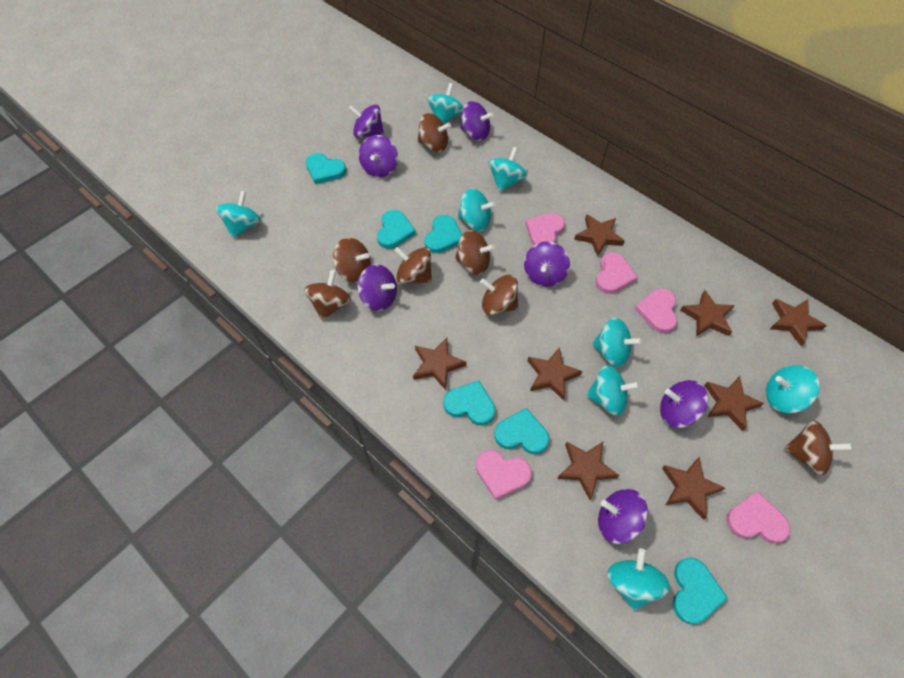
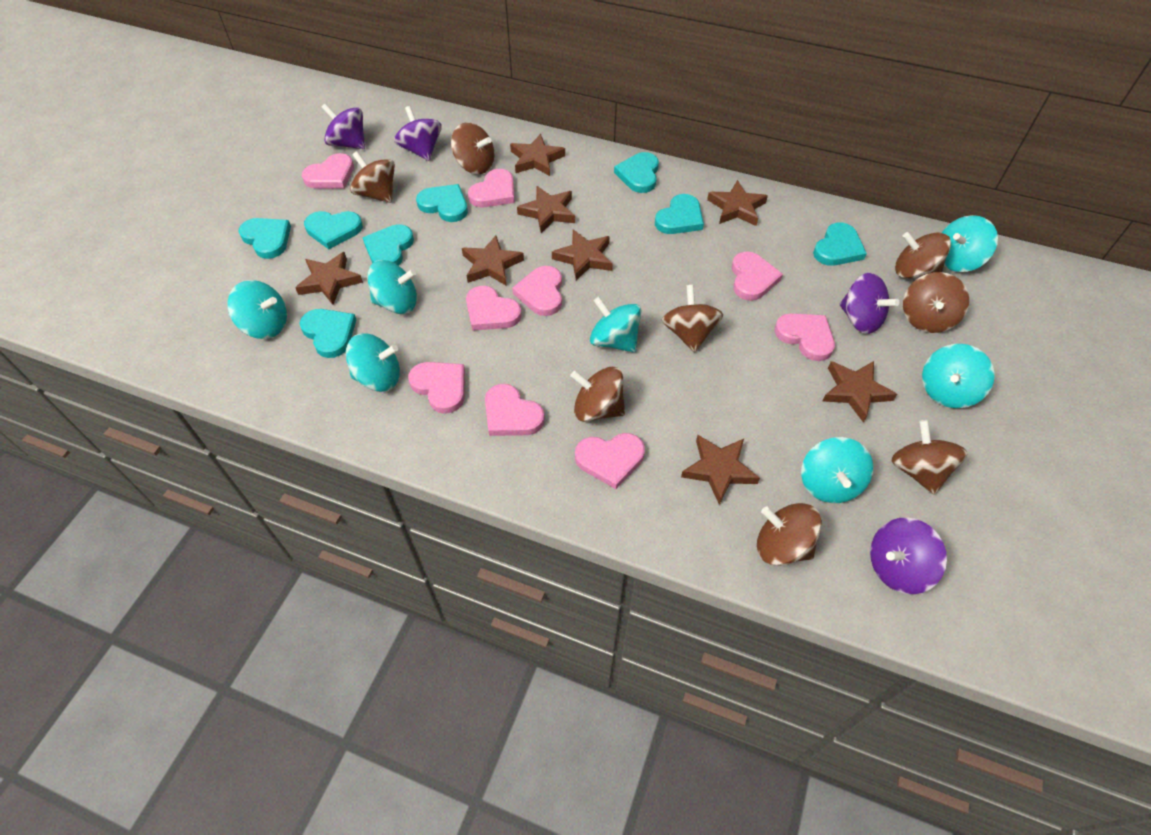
brown spinning top: [304,270,351,320] [333,237,371,283] [394,247,432,284] [417,113,451,152] [455,230,495,275] [480,275,518,315] [784,421,852,475] = 7 -> [350,151,395,203] [451,123,494,174] [570,367,625,422] [662,285,723,352] [757,503,822,566] [891,420,968,495] [895,232,951,279] [903,272,969,333] = 8
pink heart: [476,450,532,500] [525,213,565,246] [596,252,638,294] [635,288,677,333] [726,491,790,543] = 5 -> [302,153,354,189] [408,362,465,414] [466,286,522,331] [468,169,514,207] [485,384,545,436] [512,266,562,316] [575,433,645,489] [732,252,783,301] [774,313,835,361] = 9
purple spinning top: [349,104,384,138] [357,264,397,311] [359,135,398,177] [460,101,493,141] [524,241,570,287] [598,489,648,544] [660,380,708,428] = 7 -> [321,104,365,149] [394,106,442,161] [839,273,899,334] [870,518,947,594] = 4
turquoise heart: [306,153,346,184] [377,210,416,249] [424,215,462,253] [443,380,495,426] [494,408,549,454] [673,558,728,624] = 6 -> [239,218,291,259] [300,309,356,358] [304,211,363,249] [362,224,414,266] [416,184,468,222] [614,152,659,193] [655,194,704,234] [813,223,867,266] = 8
turquoise spinning top: [216,191,261,238] [427,83,464,124] [457,189,496,231] [488,147,527,192] [586,365,640,416] [592,318,642,367] [607,548,670,610] [766,365,820,413] = 8 -> [227,280,287,339] [346,333,400,392] [367,260,417,314] [590,297,641,353] [801,437,874,503] [922,344,995,408] [942,215,998,272] = 7

